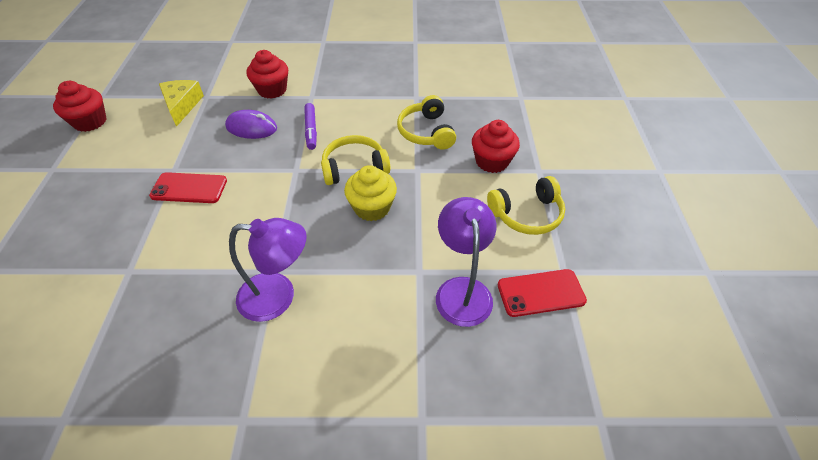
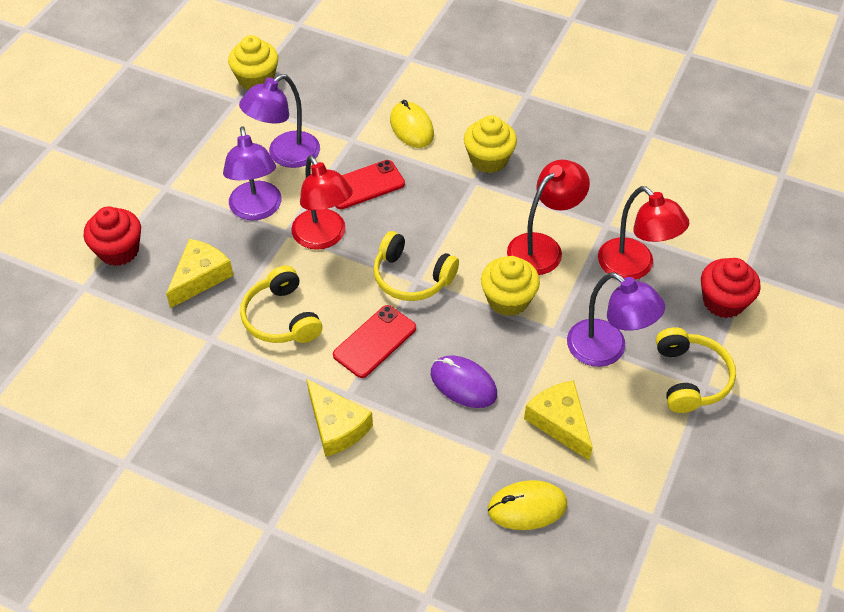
purple lamp: [229,218,307,322] [436,197,496,327] = 2 -> [223,126,282,220] [239,74,320,168] [567,272,665,367] = 3
purple marker: [304,103,317,150] = 1 -> none = 0
red cupcake: [53,81,107,132] [247,50,288,99] [472,120,520,173] = 3 -> [84,206,141,266] [701,258,761,318] = 2
red lamp: none = 0 -> [291,155,353,250] [507,160,590,275] [598,186,689,280] = 3
yellow cheese: [159,80,204,127] = 1 -> [166,239,234,308] [307,379,373,457] [524,380,593,461] = 3
yellow cupcake: [344,165,397,221] = 1 -> [228,35,278,90] [464,115,517,173] [481,256,540,316] = 3
yellow mouse: none = 0 -> [390,100,434,148] [488,480,567,530] = 2

